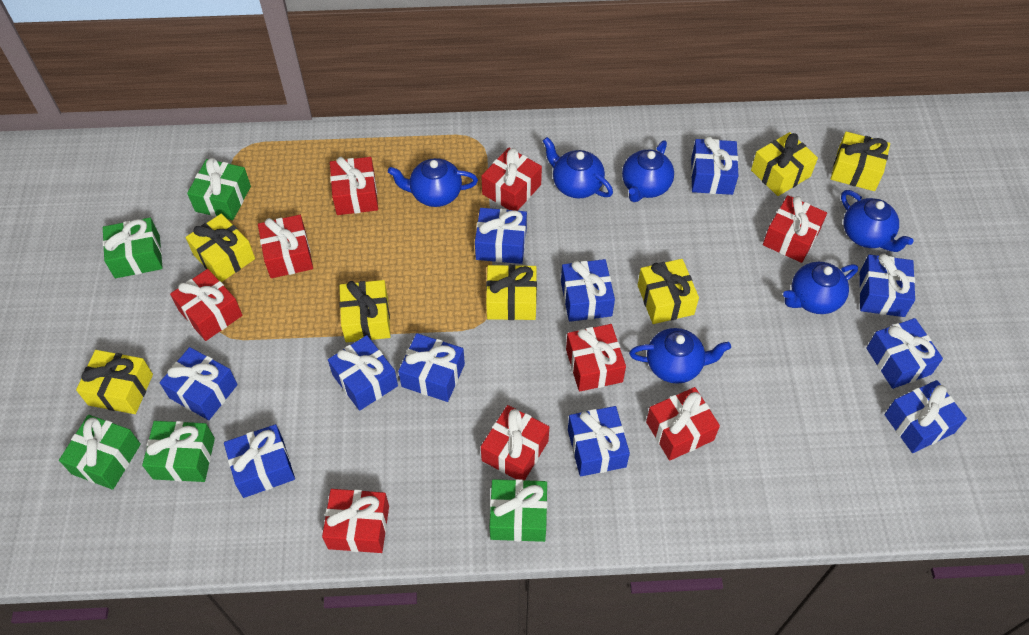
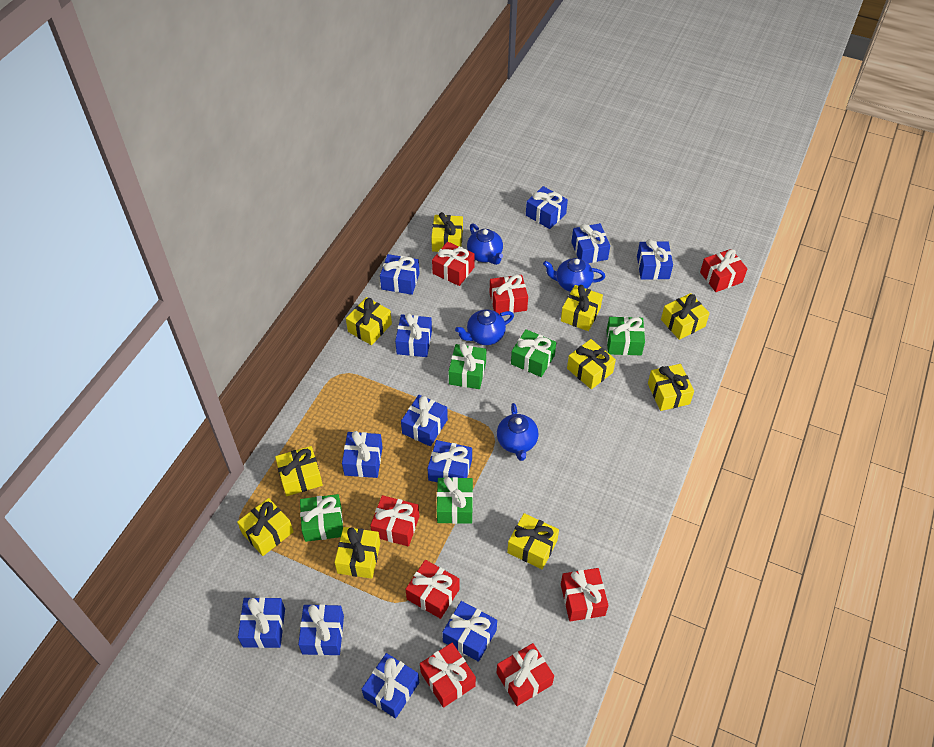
blue gift: [160,347,238,420] [224,424,295,498] [328,335,398,411] [398,333,465,402] [475,208,527,264] [561,259,615,322] [568,406,630,476] [691,136,738,195] [859,254,915,317] [866,318,943,389] [884,380,967,453] = 11 -> [238,597,285,648] [298,604,344,655] [342,431,383,478] [362,653,419,718] [380,254,420,295] [395,313,432,357] [401,395,448,446] [427,440,472,482] [442,601,497,662] [526,186,568,229] [571,223,610,263] [637,239,673,280] = 12
blue teapot: [388,158,478,207] [543,137,613,199] [622,140,674,202] [629,328,731,384] [783,262,858,314] [841,190,913,252] = 6 -> [455,309,514,345] [467,224,503,265] [497,403,539,461] [543,258,605,292] = 4
red gift: [170,269,243,341] [258,215,313,278] [322,489,389,553] [330,157,378,215] [481,147,542,211] [481,405,549,480] [566,324,626,392] [646,387,720,461] [763,195,827,263] = 9 -> [370,495,419,546] [405,560,460,619] [420,643,476,708] [432,241,475,286] [489,275,528,314] [497,643,554,706] [561,568,609,622] [700,249,747,292] = 8
yellow gift: [76,350,153,414] [185,214,255,282] [339,280,391,342] [486,265,537,320] [638,259,699,324] [751,132,818,196] [831,131,890,191] = 7 -> [237,498,294,556] [275,446,323,496] [334,527,380,579] [346,297,392,345] [431,212,463,252] [507,513,559,569] [561,285,603,331] [567,339,616,389] [648,364,694,411] [661,293,710,340] = 10

